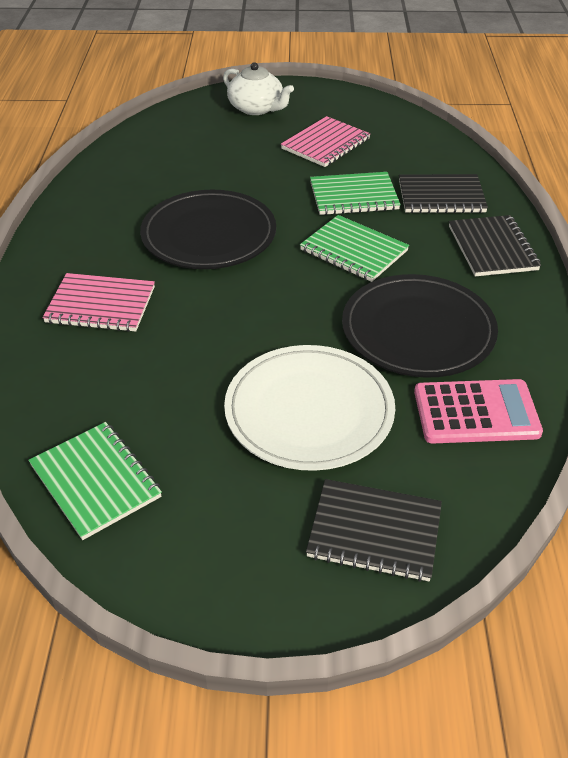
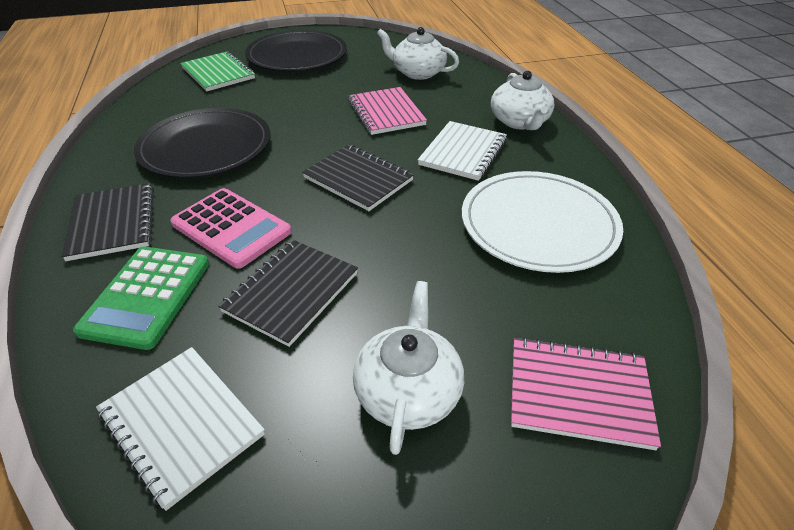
green calculator: none = 0 -> [73,246,209,350] = 1
green notebook: [28,422,162,540] [300,215,409,282] [310,172,401,215] = 3 -> [181,51,255,91] = 1
white notebook: none = 0 -> [96,347,265,511] [418,121,507,181] = 2
white teapot: [223,62,294,115] = 1 -> [353,281,464,455] [377,27,459,80] [491,71,554,130] = 3

